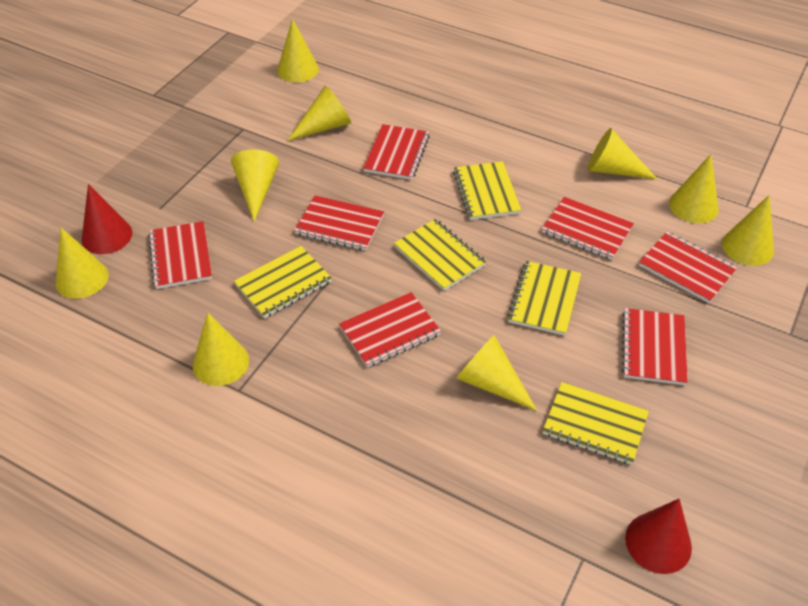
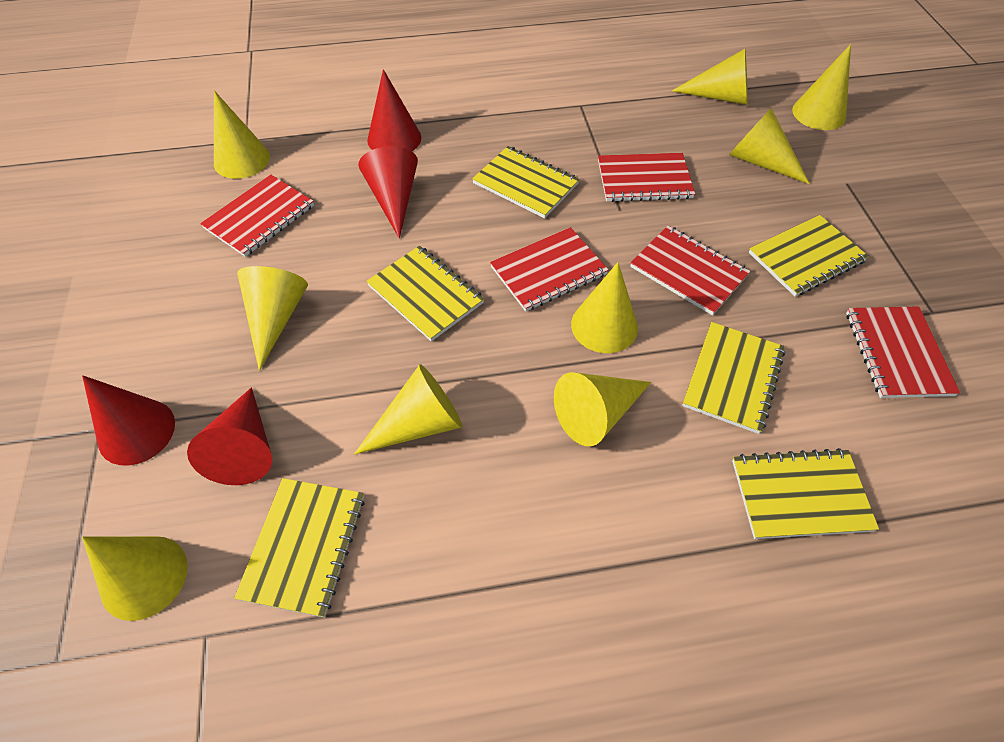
red cone: [81,184,132,254] [625,499,692,574] = 2 -> [82,375,175,466] [187,388,272,485] [358,146,418,239] [367,69,421,151] = 4
red notebook: [148,221,212,289] [294,195,384,251] [339,292,441,368] [363,124,430,180] [542,197,634,260] [622,308,688,385] [639,232,737,303] = 7 -> [200,175,314,257] [490,227,609,312] [598,153,695,202] [630,226,750,315] [846,306,960,398] = 5
yellow notebook: [234,246,332,318] [394,219,486,291] [453,161,522,220] [507,261,582,336] [543,382,649,465] = 5 -> [234,478,365,618] [366,246,485,341] [472,146,579,219] [682,322,785,434] [732,448,879,539] [749,215,869,296] = 6

